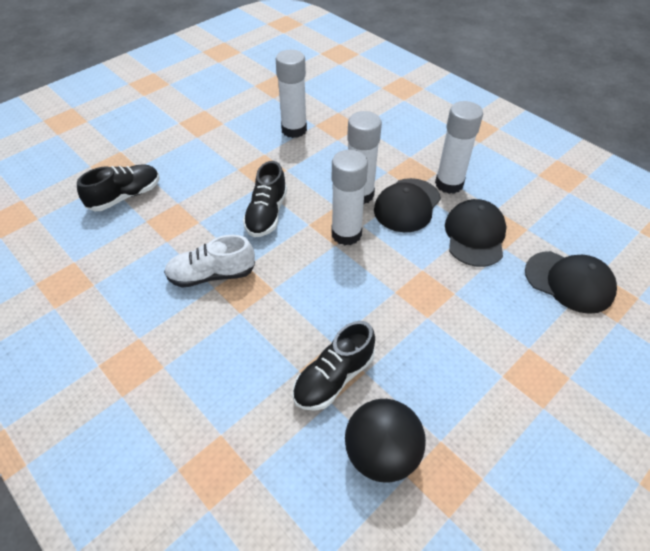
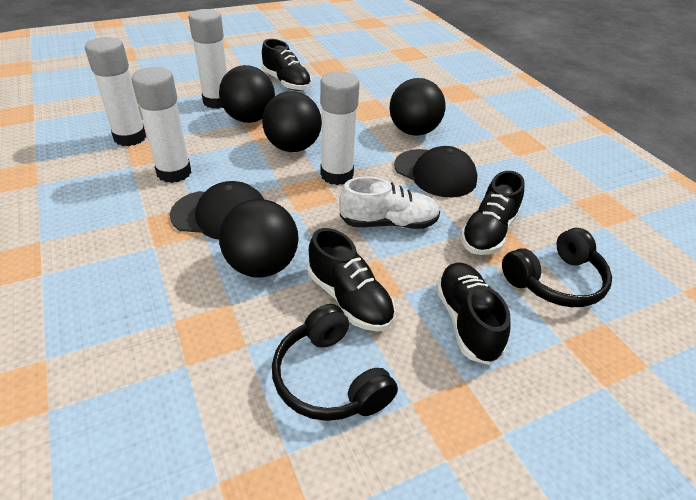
black ball: [345,399,426,483] = 1 -> [219,65,275,123] [219,199,299,278] [262,91,322,152] [390,78,446,136] = 4
black cap: [374,178,441,232] [445,199,506,267] [525,251,617,314] = 3 -> [170,181,264,240] [394,146,477,197] = 2
black headphones: none = 0 -> [272,304,398,421] [502,228,612,307] = 2
black shoe: [77,164,160,211] [243,161,287,237] [293,321,375,411] = 3 -> [262,39,312,91] [308,228,395,331] [436,262,511,365] [460,171,525,255] = 4

